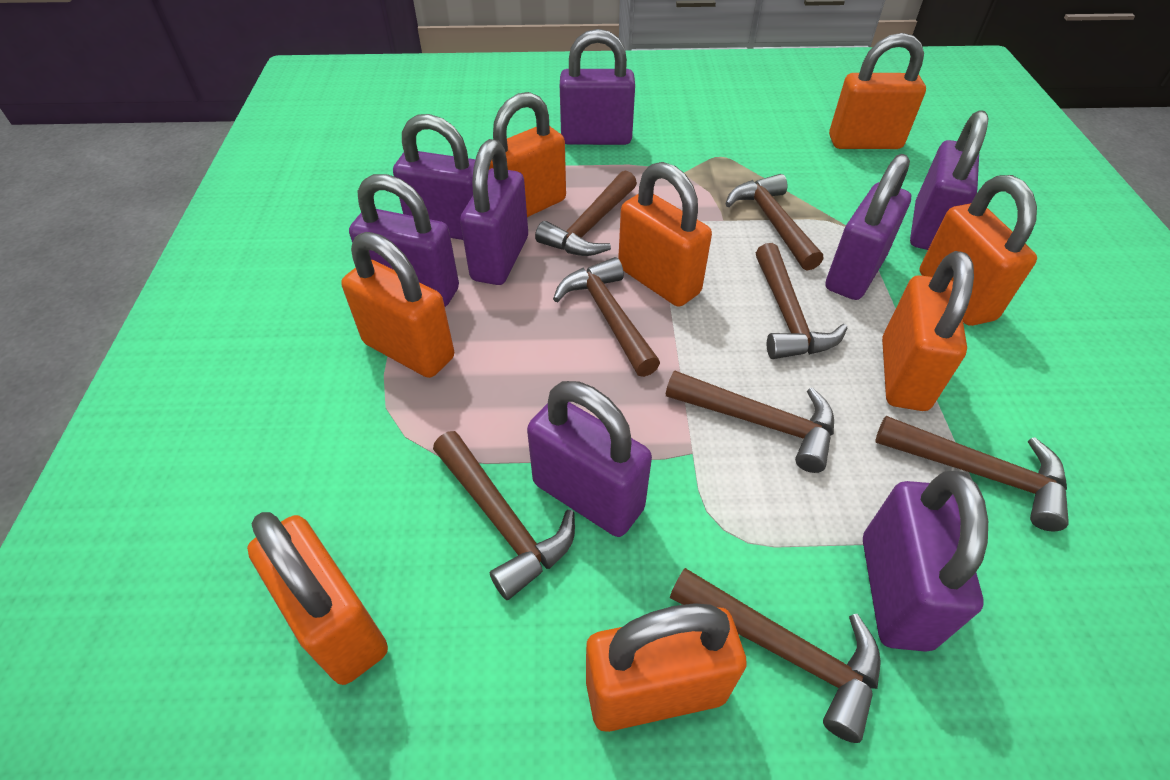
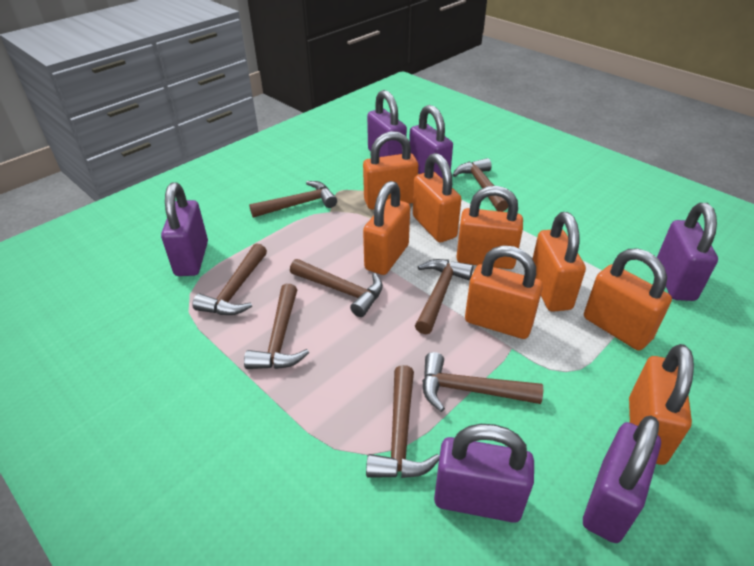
purple padlock: [349,174,459,307] [393,114,476,240] [460,139,528,285] [527,381,652,537] [560,29,635,145] [826,154,911,300] [863,471,988,652] [910,110,989,250] = 8 -> [161,182,208,276] [367,90,407,157] [409,105,453,179] [434,424,534,523] [583,416,661,543] [657,203,718,301] = 6

